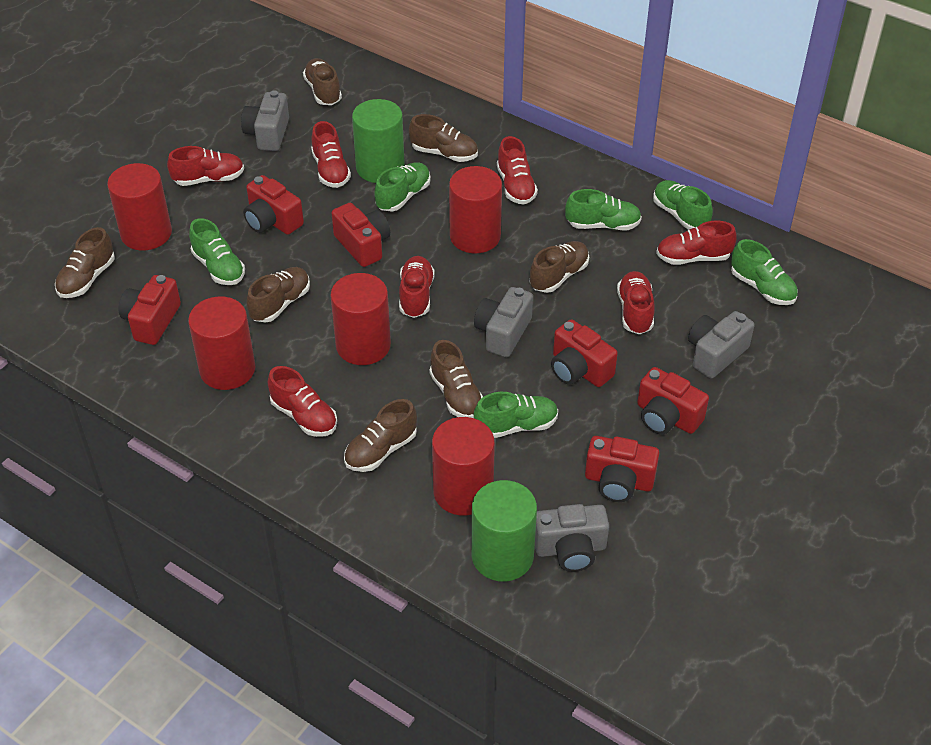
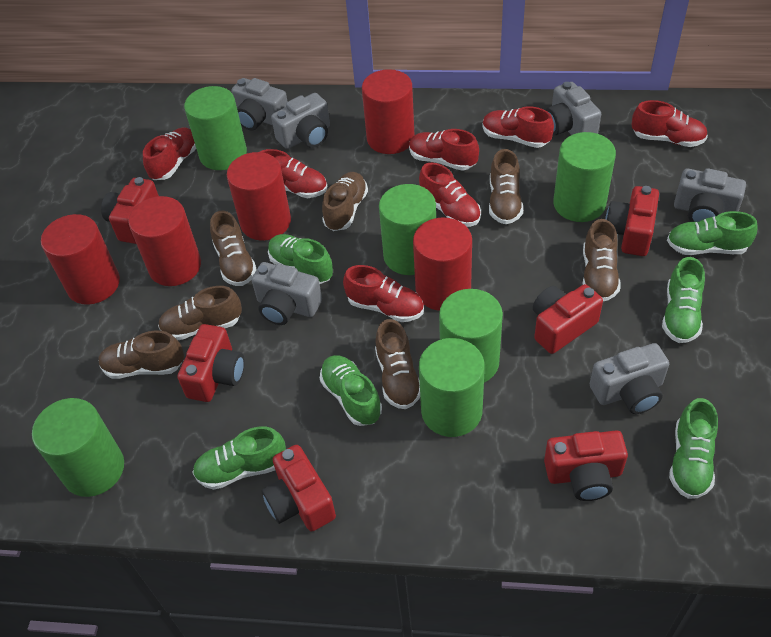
green cylinder: [352,99,405,183] [472,480,537,582] = 2 -> [32,398,124,497] [184,86,247,170] [379,184,436,275] [419,338,485,437] [439,289,503,383] [553,132,616,222] = 6
grey camera: [241,90,289,151] [474,287,533,357] [535,504,609,572] [688,311,755,378] = 4 -> [231,78,288,130] [252,262,322,325] [271,93,330,149] [545,82,601,135] [590,343,669,414] [674,168,746,222] = 6

